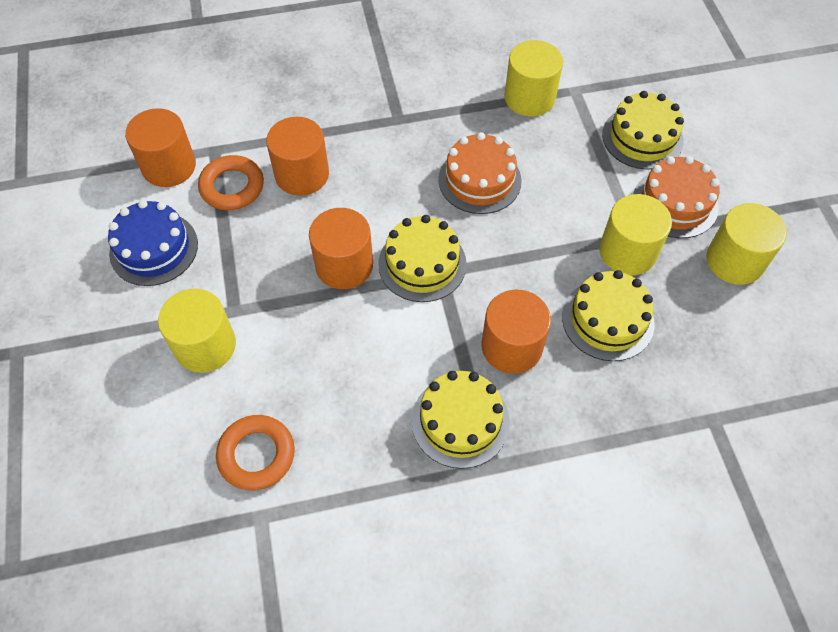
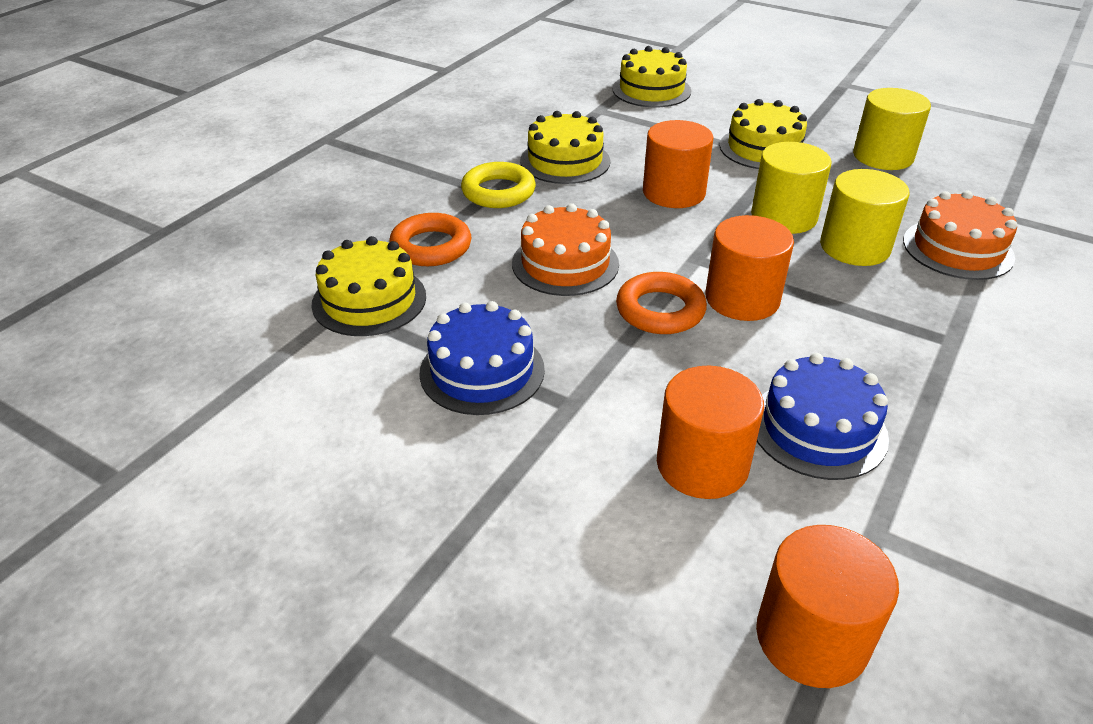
blue cake: [108,200,198,286] = 1 -> [419,301,545,415] [757,353,889,480] = 2
yellow cylinder: [158,289,236,373] [504,40,563,117] [599,194,672,275] [706,203,787,285] = 4 -> [751,142,831,234] [820,169,909,266] [853,88,931,170] = 3
yellow ring: none = 0 -> [461,162,536,208] = 1

